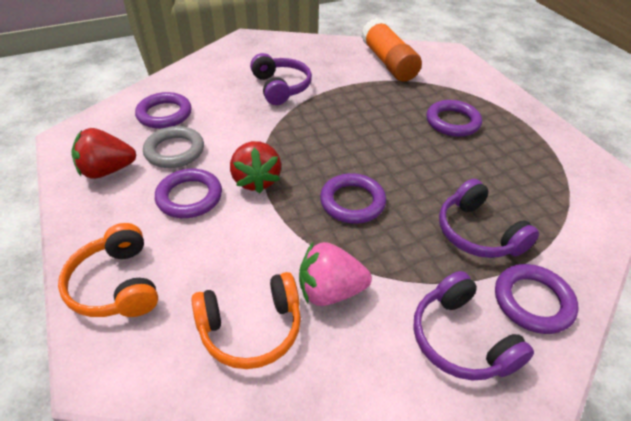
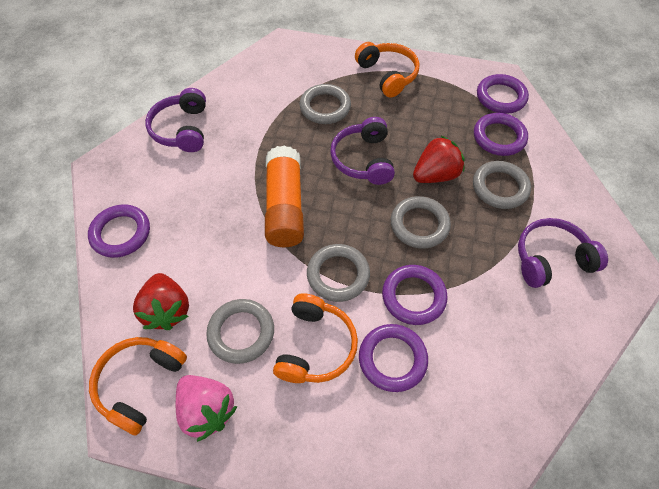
grey ring: [143,126,204,168] = 1 -> [206,299,274,364] [300,84,351,124] [307,244,370,302] [391,196,451,249] [473,161,531,209] = 5
orange headphones: [58,223,158,317] [191,272,301,369] = 2 -> [89,337,187,435] [273,293,358,383] [355,42,419,97] = 3

